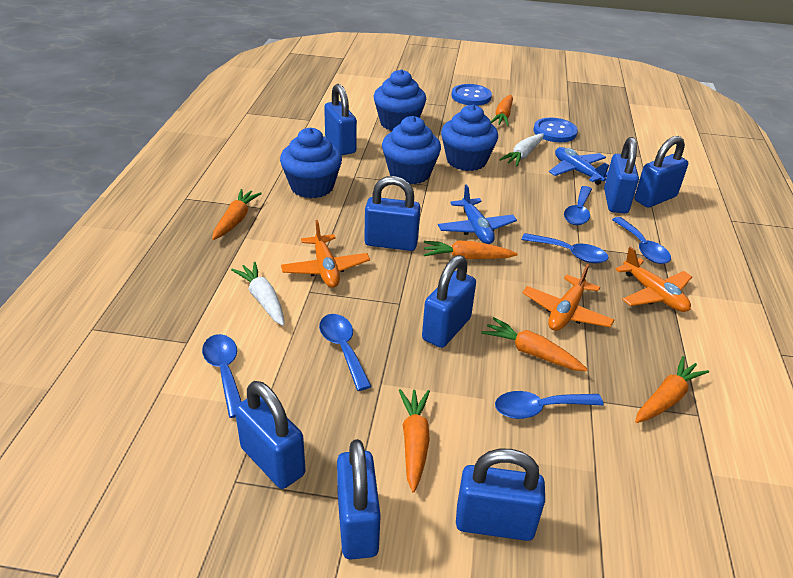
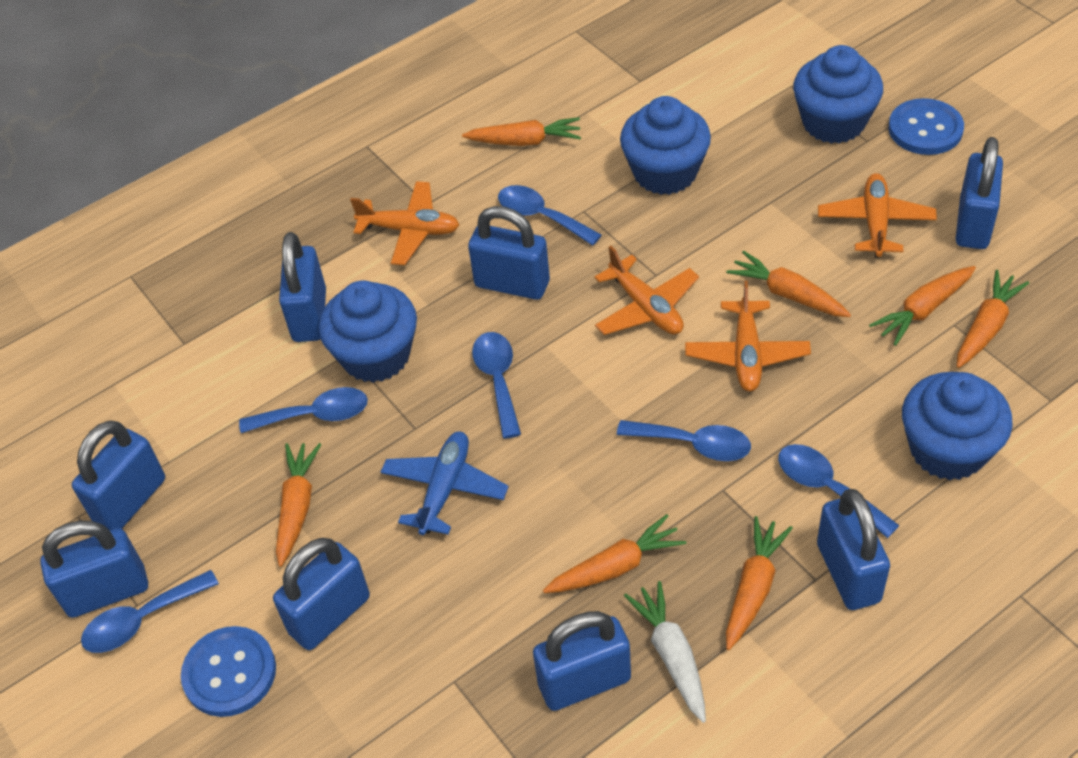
blue plane: [438,184,517,244] [549,147,609,185] = 2 -> [381,432,509,535] = 1
orange carrot: [212,189,262,240] [399,389,430,492] [424,240,518,259] [481,317,588,371] [491,95,513,126] [635,356,709,423] = 6 -> [276,443,322,567] [462,117,581,146] [543,514,686,593] [726,251,851,317] [726,516,793,650] [869,266,976,346] [957,270,1029,368] = 7
orange plane: [281,220,370,288] [522,264,614,331] [615,246,692,312] = 3 -> [350,181,459,265] [595,246,699,335] [685,281,811,391] [818,173,937,258] = 4
white carrot: [231,262,284,326] [499,134,544,166] = 2 -> [624,581,706,723] = 1

